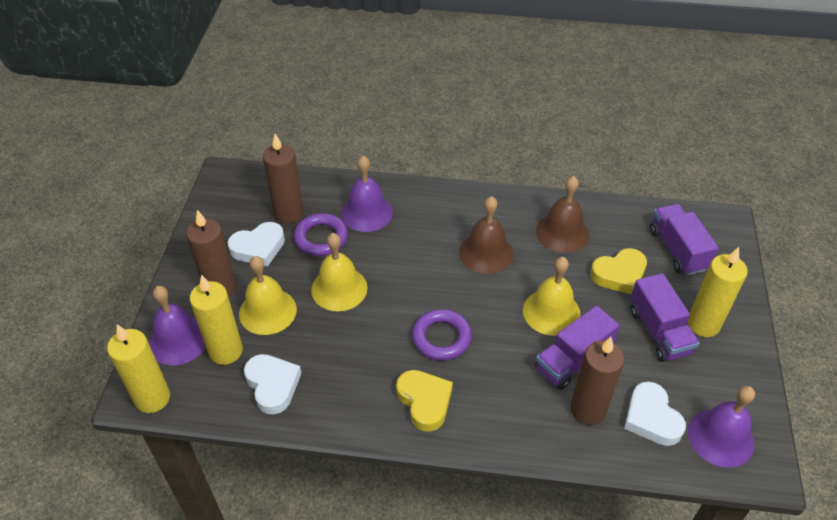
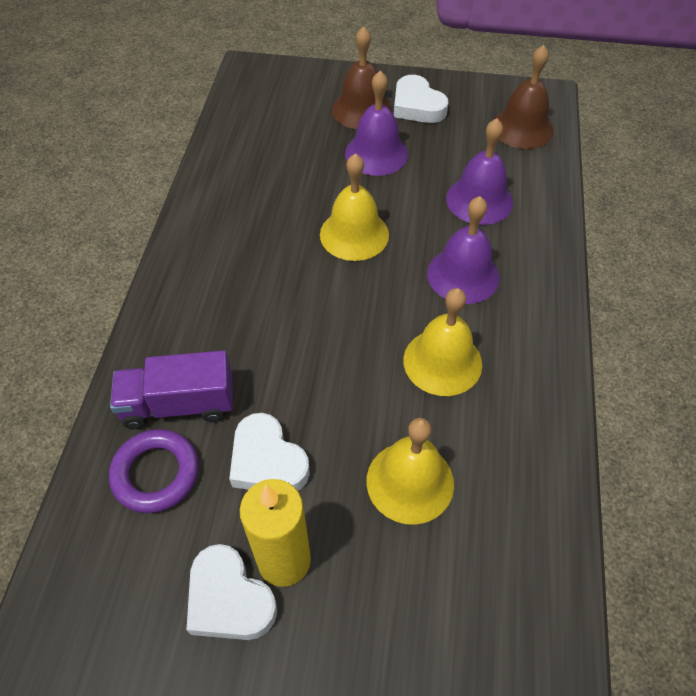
brown candle: [186,210,237,298] [263,134,304,224] [570,337,625,425] = 3 -> none = 0
purple ring: [294,213,348,256] [412,309,472,361] = 2 -> [109,429,199,513] = 1
purple truck: [535,306,620,390] [630,273,699,362] [650,204,719,275] = 3 -> [110,350,233,429] = 1
yellow candle: [107,324,170,413] [190,275,243,365] [687,247,748,337] = 3 -> [240,479,311,587] = 1
yellow heart: [396,370,453,432] [590,248,647,294] = 2 -> none = 0

